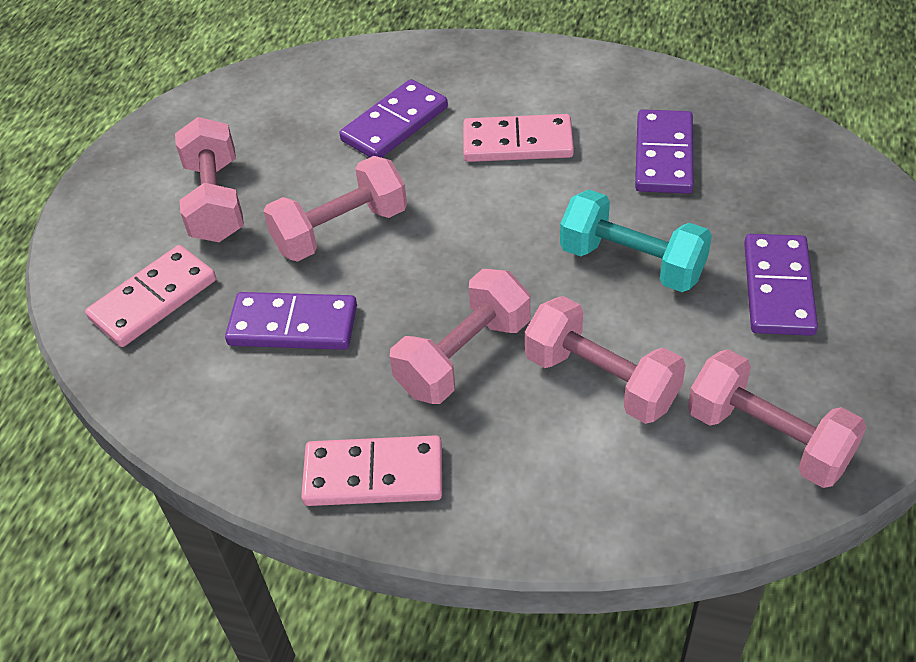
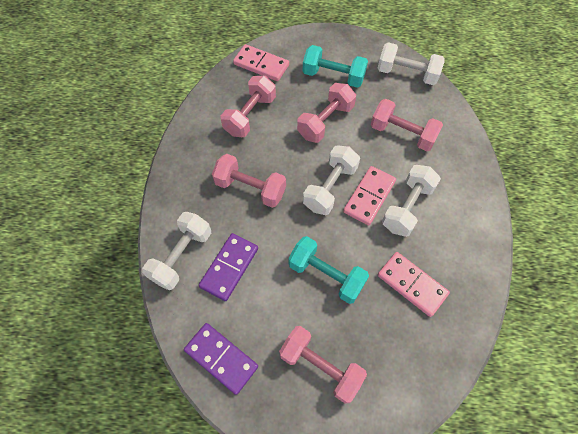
purple domino: [225,292,357,350] [339,79,448,158] [635,109,694,194] [744,234,818,336] = 4 -> [184,323,258,395] [199,233,258,301] = 2
turquoise dumbbell: [560,190,712,292] = 1 -> [288,236,369,304] [303,45,368,88] = 2
white dumbbell: none = 0 -> [142,212,211,290] [303,145,360,215] [377,42,445,85] [382,165,441,237] = 4

